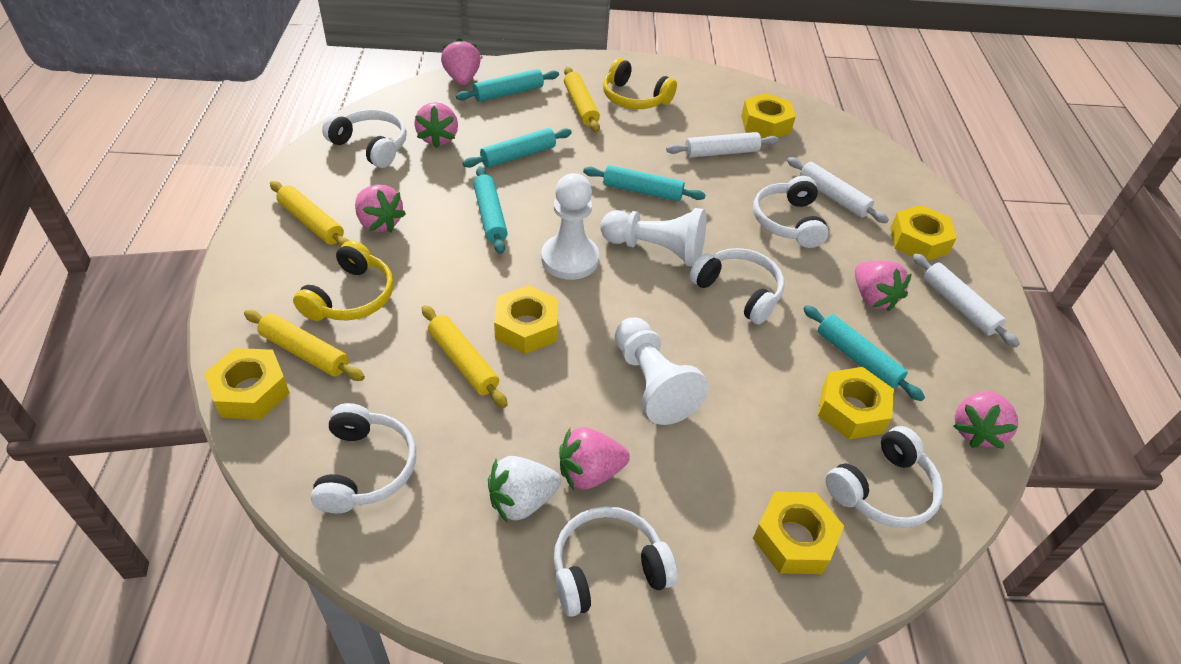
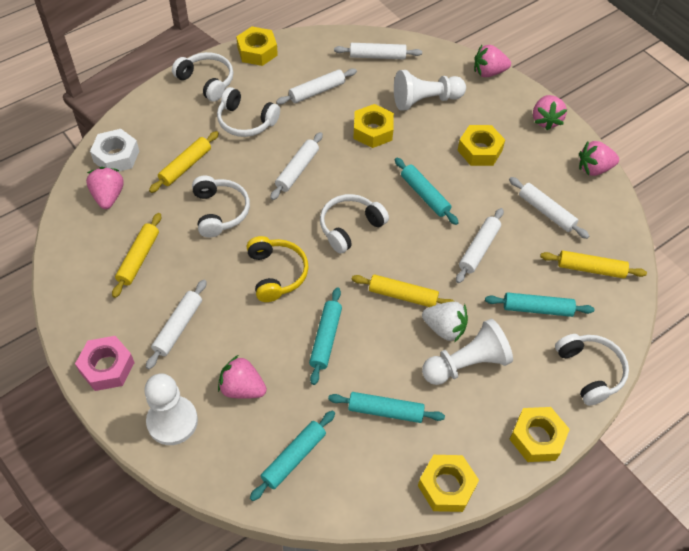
pink nut: none = 0 -> [75,336,135,391] = 1
pink strawberry: [355,184,406,233] [414,102,458,148] [441,38,481,85] [559,427,630,490] [855,261,912,311] [953,391,1018,449] = 6 -> [86,167,124,209] [218,355,267,399] [474,45,511,77] [533,95,567,130] [579,141,619,176] = 5
white headphones: [311,403,416,513] [322,109,407,168] [554,506,678,617] [689,248,785,324] [753,176,828,248] [826,426,943,528] = 6 -> [172,52,233,102] [192,175,250,238] [217,87,280,137] [320,194,389,254] [555,334,629,406] = 5
white nut: none = 0 -> [90,129,139,172] = 1
white rolling pin: [666,132,779,158] [787,157,889,223] [913,253,1020,348] = 3 -> [146,280,207,369] [270,132,323,200] [276,68,357,105] [334,43,422,60] [456,208,504,283] [509,177,589,239] = 6
yellow headphones: [293,240,394,321] [603,58,677,109] = 2 -> [247,236,308,302] = 1
yellow nut: [204,348,290,420] [494,285,558,354] [741,93,796,138] [753,492,844,574] [818,367,894,440] [890,205,957,261] = 6 -> [236,26,278,66] [353,104,394,148] [418,455,479,512] [457,125,505,166] [509,407,570,462] = 5

